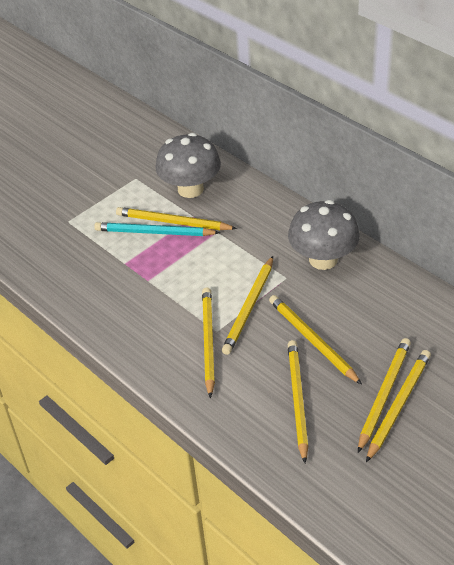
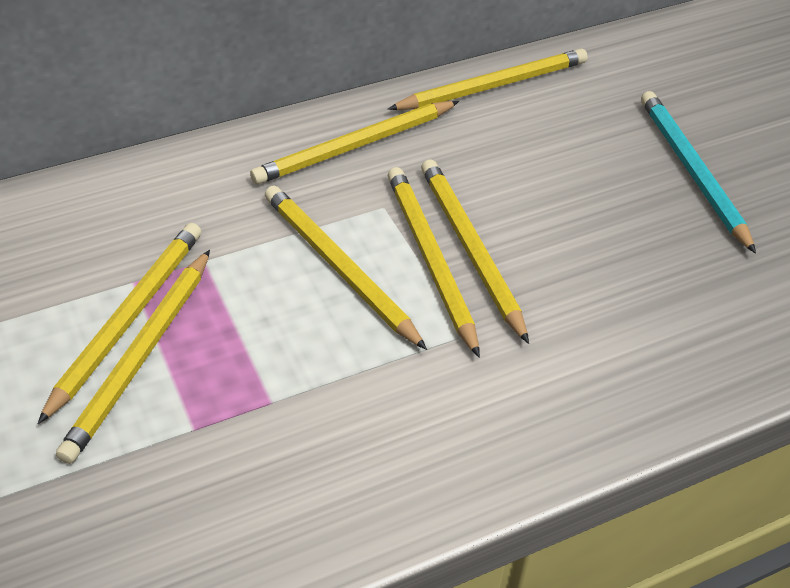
grey mushroom: [155,133,221,198] [288,200,360,270] = 2 -> none = 0

